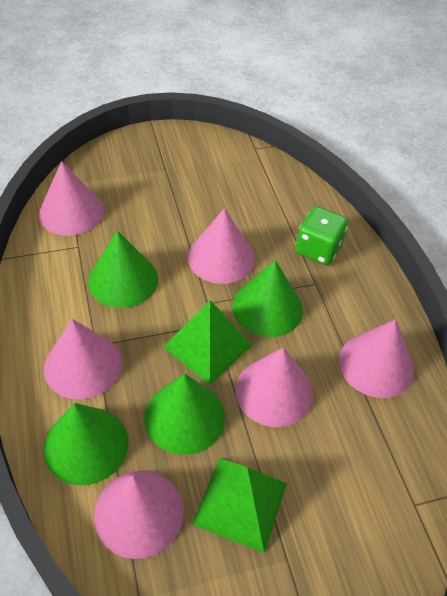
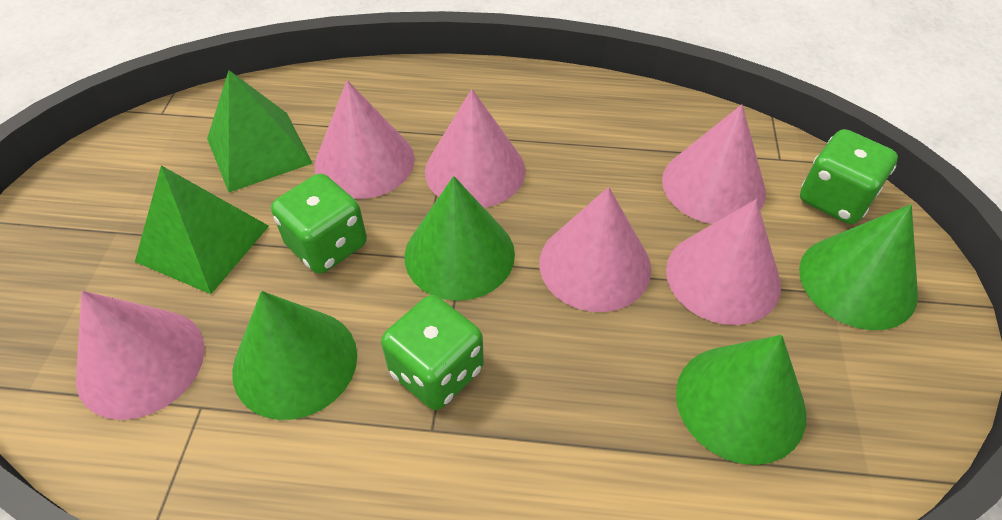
green dice: [295,206,348,265] = 1 -> [271,173,367,274] [381,295,484,410] [800,129,898,224] = 3

